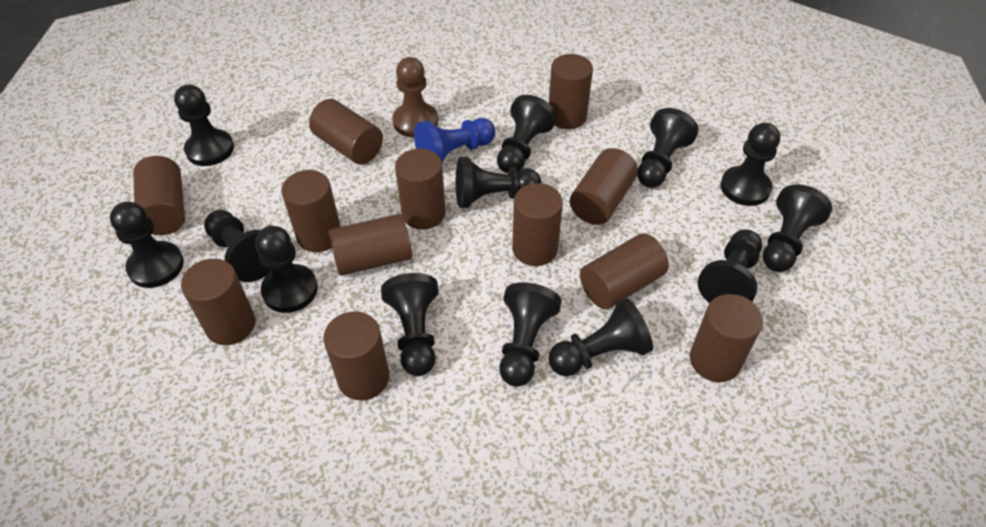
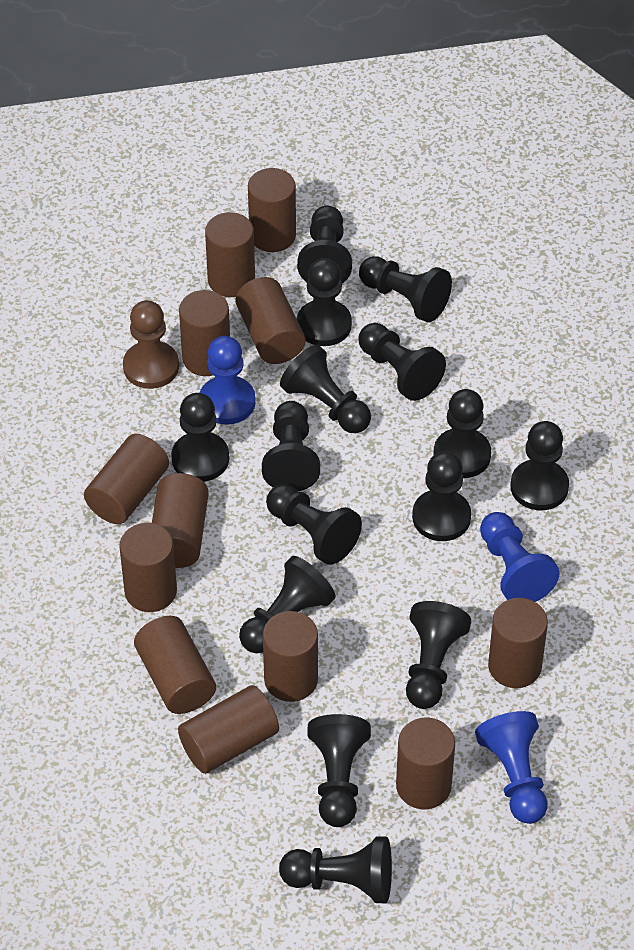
black pawn: [110,201,184,288] [174,85,234,166] [204,210,271,282] [255,226,318,313] [381,273,439,376] [456,157,541,208] [497,95,557,173] [499,282,562,387] [548,298,653,376] [637,108,698,188] [698,229,762,303] [721,123,780,206] [763,184,832,272] = 13 -> [171,393,229,482] [239,556,336,653] [262,401,320,491] [266,484,362,565] [279,836,392,903] [280,345,371,433] [297,206,352,283] [297,258,352,346] [307,714,371,827] [358,323,446,401] [359,256,452,322] [406,601,471,709] [412,452,471,541] [434,389,491,478] [510,421,569,510] = 15
blue pawn: [414,118,495,163] = 1 -> [199,336,256,425] [475,711,547,824] [480,512,559,602] = 3

